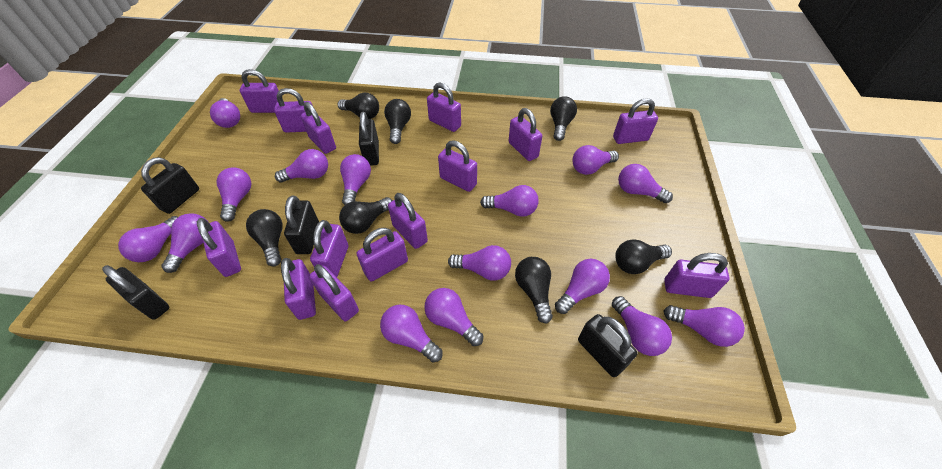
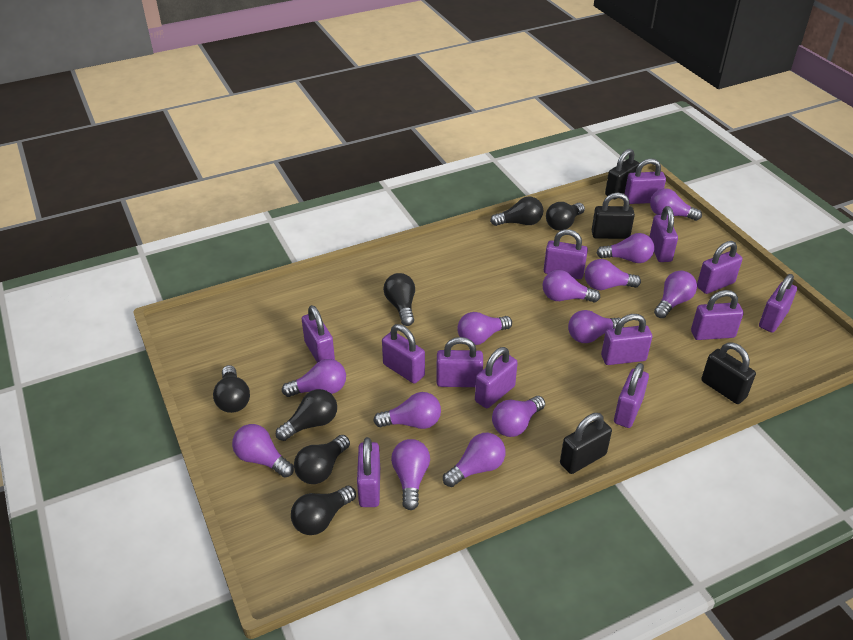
black padlock: [102,265,169,320] [141,157,199,214] [284,195,319,254] [359,112,379,166] [578,314,638,377] = 5 -> [560,413,612,474] [592,193,635,239] [605,149,640,199] [701,342,756,404] = 4
purple light bulb: [118,216,178,262] [161,213,205,273] [210,98,240,128] [216,167,252,222] [275,149,328,183] [340,154,371,205] [380,305,443,362] [424,288,483,346] [448,245,511,280] [480,185,539,217] [555,259,610,314] [572,145,619,175] [612,296,672,356] [618,164,673,203] [663,305,745,347] = 15 -> [232,424,294,478] [282,359,346,397] [373,392,441,429] [391,439,430,510] [443,433,506,487] [457,312,512,345] [492,396,545,437] [543,270,600,303] [568,310,624,343] [585,259,641,290] [597,233,655,263] [650,188,702,221] [654,271,697,318] = 13
purple padlock: [197,218,241,277] [240,69,279,113] [274,88,313,133] [281,258,316,320] [301,102,336,154] [309,264,359,321] [310,220,348,277] [356,228,408,281] [388,193,428,249] [427,82,461,132] [438,140,477,192] [509,108,542,161] [613,98,658,144] [664,253,730,298] = 14 -> [302,305,335,363] [357,437,380,507] [382,324,425,384] [436,337,483,387] [475,347,518,408] [544,229,588,279] [601,314,652,365] [614,363,649,428] [625,158,666,204] [649,206,678,262] [691,290,744,340] [697,241,743,294] [759,274,797,333] = 13

